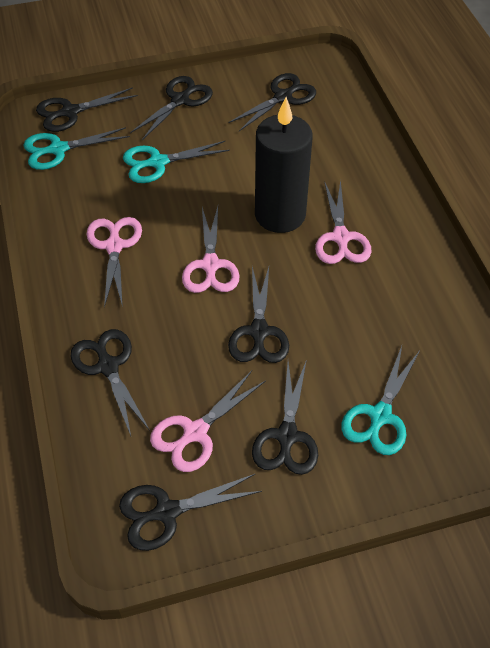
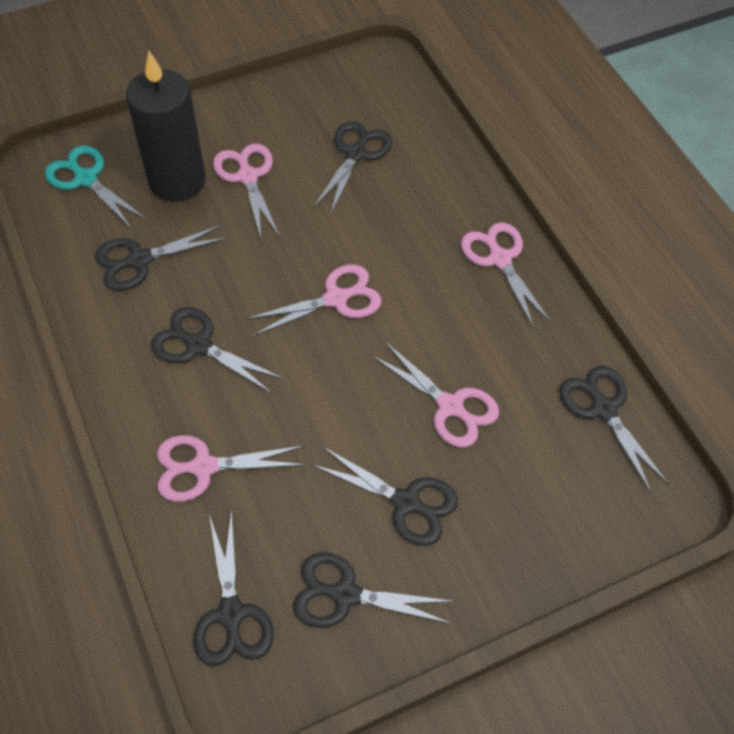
pink scissors: [87,217,142,308] [150,371,266,472] [182,207,240,293] [315,179,371,264] = 4 -> [157,435,306,502] [213,144,280,238] [246,265,382,336] [371,342,499,447] [461,223,552,328] = 5
turquoise scissors: [23,127,130,170] [123,141,230,183] [341,346,420,455] = 3 -> [45,145,147,229] = 1

